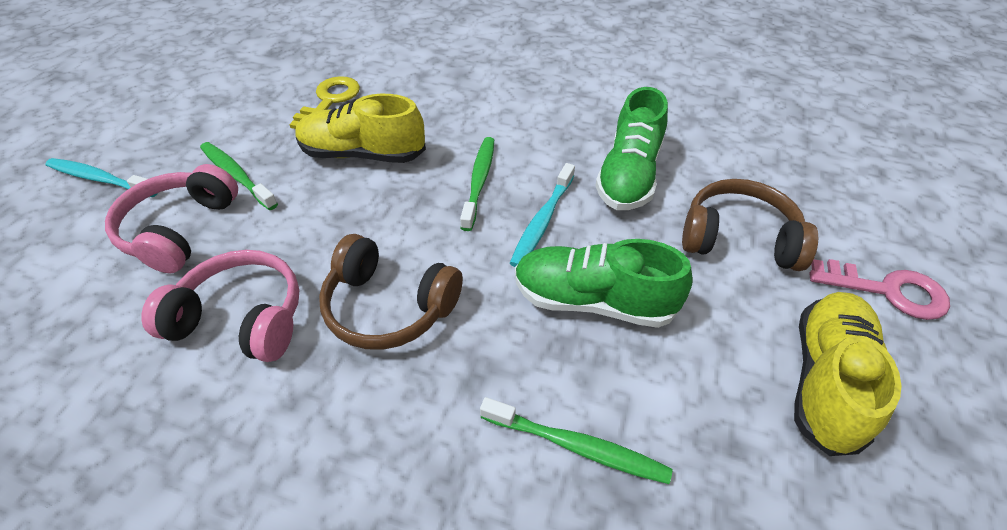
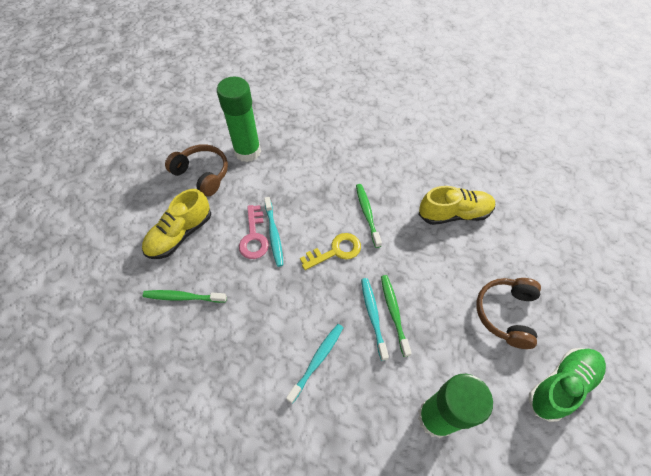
green glue stick: none = 0 -> [217,77,261,162] [418,374,493,438] = 2
green shoe: [515,239,693,328] [595,87,668,210] = 2 -> [528,348,606,422] = 1
pink headphones: [105,164,238,273] [141,250,299,362] = 2 -> none = 0
turquoise toothbrush: [45,158,158,197] [510,163,575,267] = 2 -> [264,197,283,267] [286,324,344,404] [361,278,389,361] = 3

